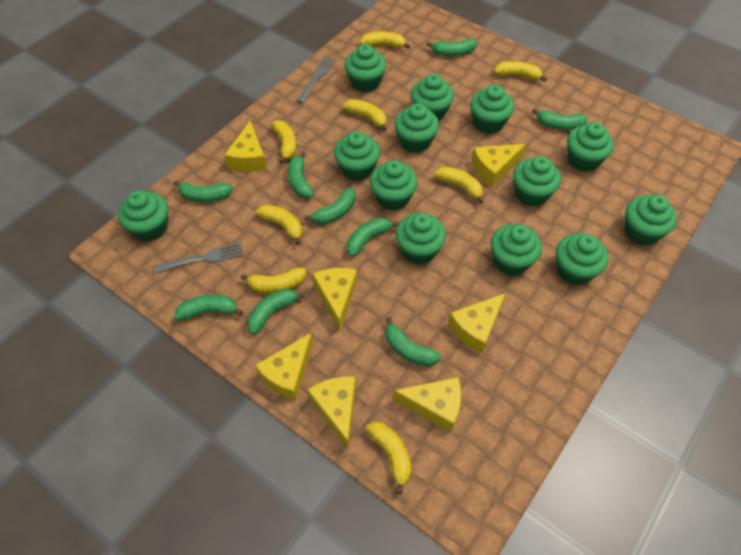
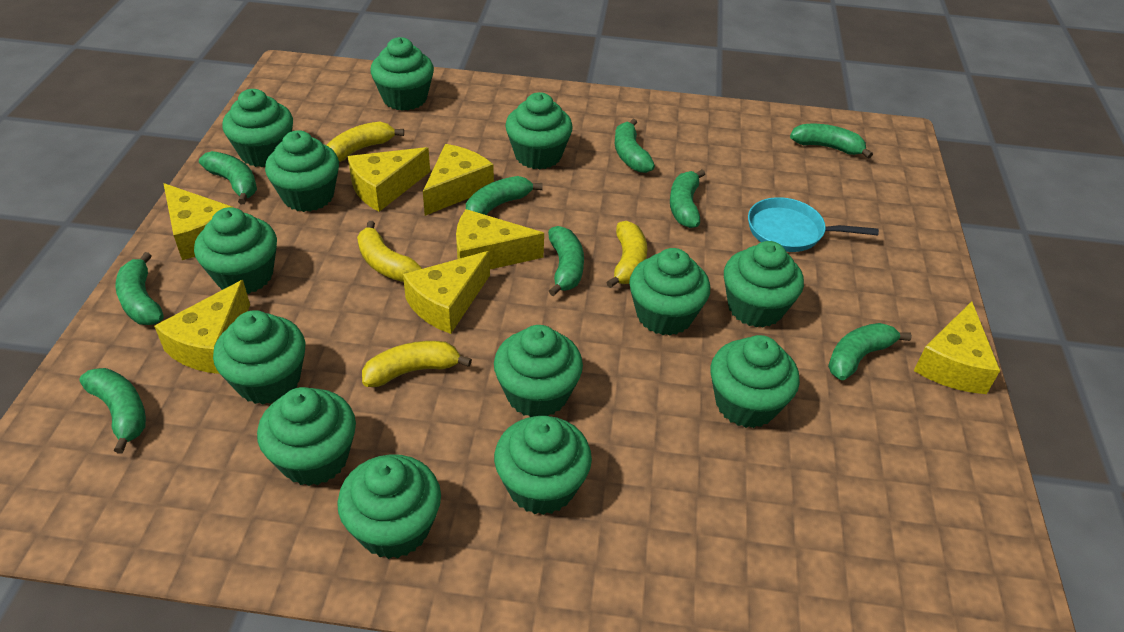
grey fork: [154,243,243,273] [297,56,336,103] = 2 -> none = 0
turquoise pan: none = 0 -> [748,197,879,252] = 1
yellow banana: [241,268,306,293] [256,205,302,245] [271,120,296,164] [343,99,387,131] [360,31,410,49] [366,422,411,494] [434,166,483,204] [494,61,547,82] = 8 -> [326,122,404,162] [357,221,422,282] [362,341,472,387] [606,221,647,288] = 4

